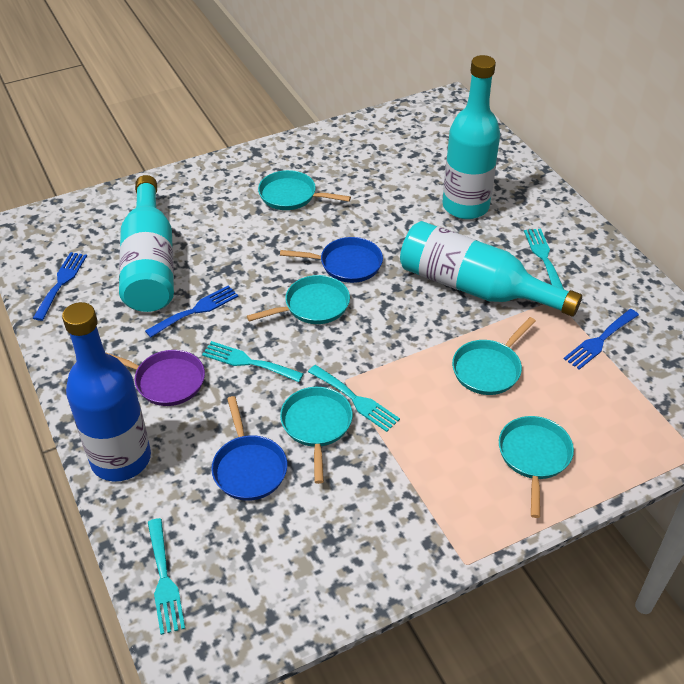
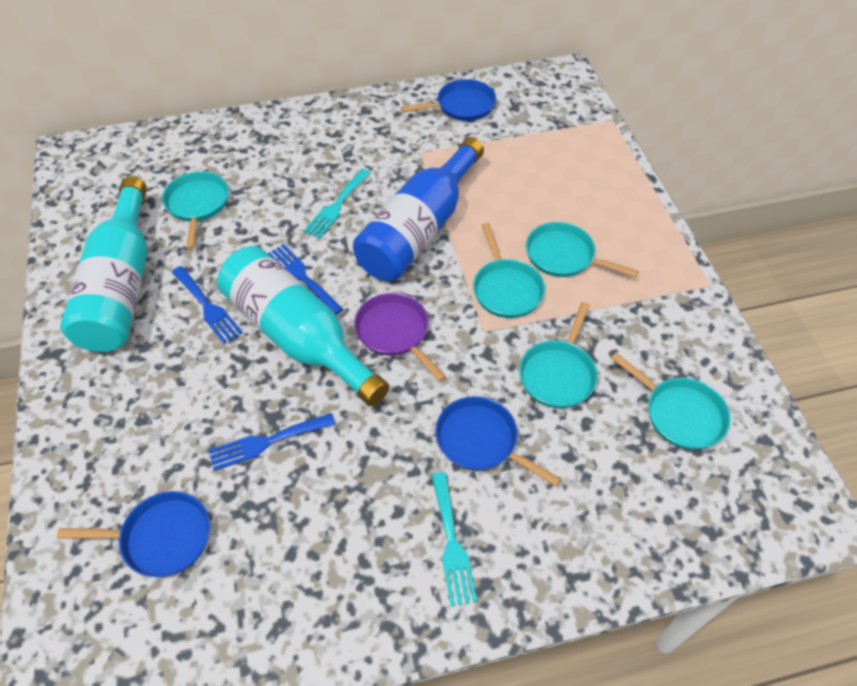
blue pan: [211,396,287,501] [280,237,383,283] = 2 -> [57,491,210,577] [401,79,496,121] [435,396,561,487] = 3
turquoise bottle: [119,175,174,312] [400,221,582,317] [443,55,500,219] = 3 -> [60,177,148,352] [217,246,389,406] = 2
turquoise fork: [148,518,185,635] [202,341,304,382] [308,365,400,432] [524,229,564,289] = 4 -> [303,169,370,239] [431,472,477,607] = 2

